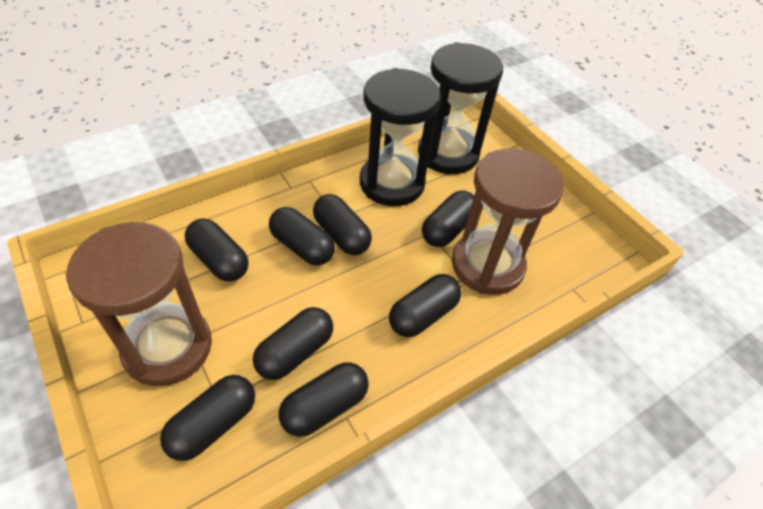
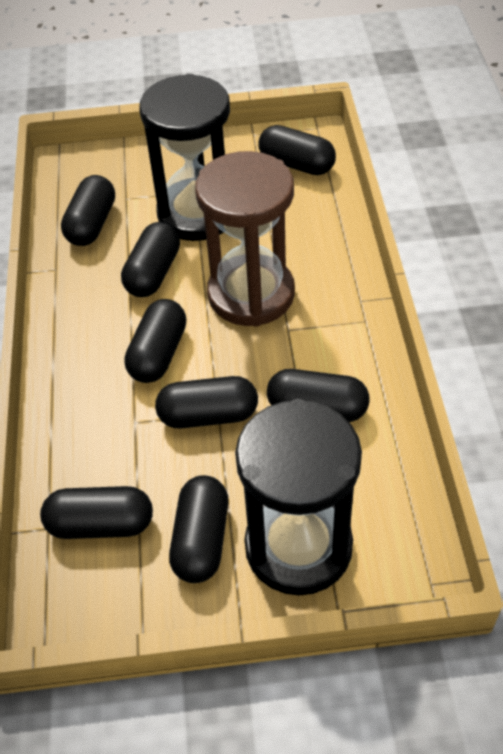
brown hourglass: [66,222,212,386] [452,148,564,295] = 2 -> [195,151,295,327] = 1

